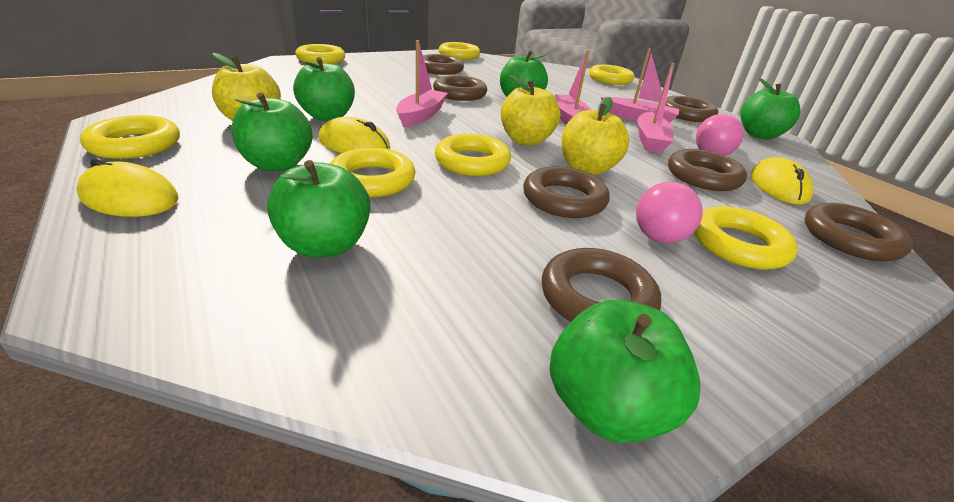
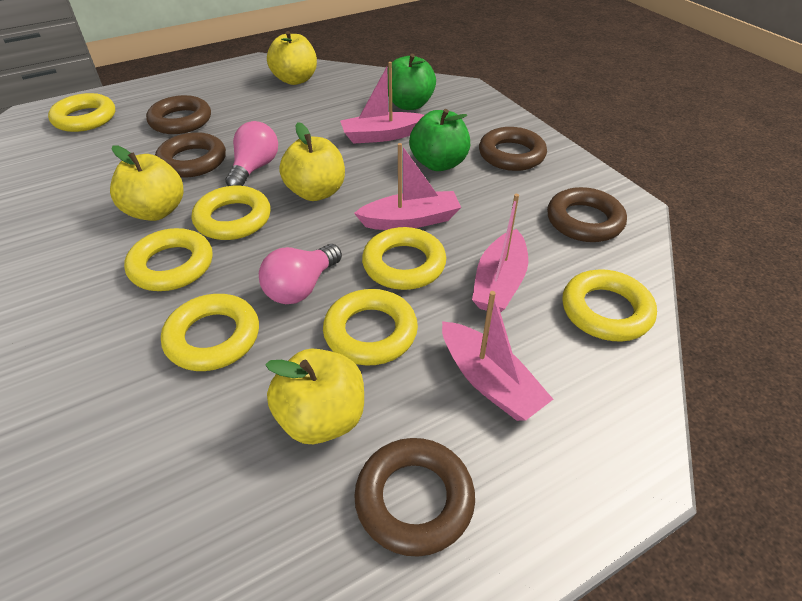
brown ring: [423,54,464,75] [433,75,487,101] [523,166,609,218] [542,248,661,322] [665,96,718,122] [668,149,747,191] [804,203,913,261] = 7 -> [146,95,211,134] [155,132,226,177] [354,438,475,557] [479,127,547,171] [547,187,627,242] = 5
green apple: [231,92,313,171] [267,160,370,258] [293,57,355,121] [500,51,549,97] [550,300,700,443] [740,78,800,140] = 6 -> [388,54,436,110] [409,109,470,171] = 2
yellow apple: [212,53,281,121] [501,75,560,146] [561,97,629,175] = 3 -> [110,145,184,221] [265,349,364,444] [267,31,317,85] [279,122,345,201] = 4
yellow mouse: [76,158,179,217] [319,117,390,153] [751,157,813,205] = 3 -> none = 0

